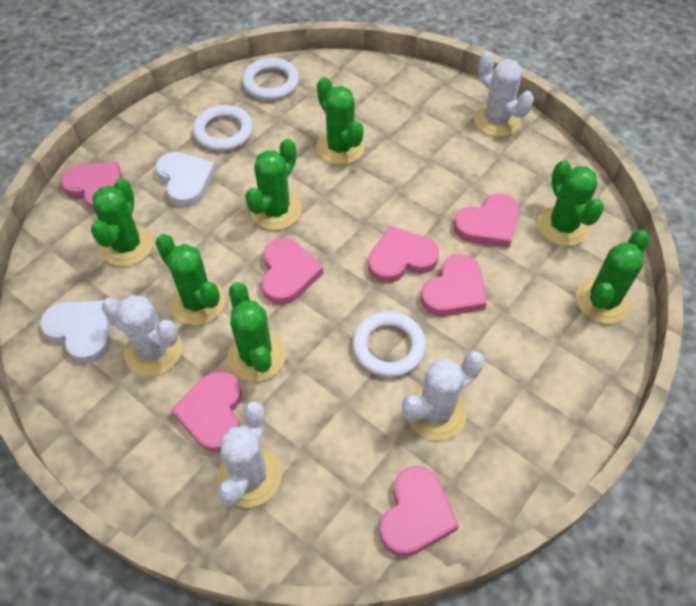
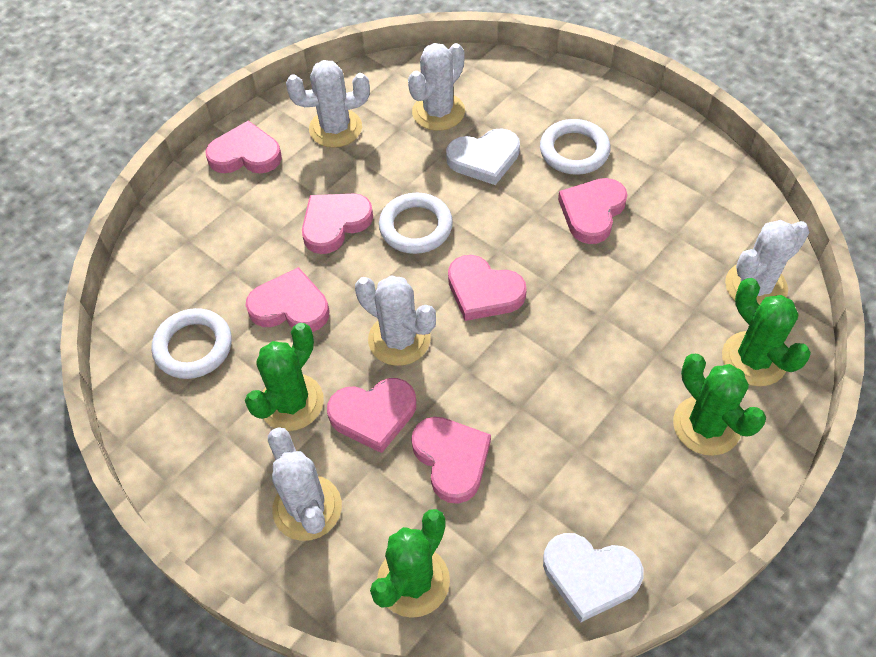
green cactus: [91,178,154,266] [155,234,226,326] [227,282,286,382] [245,139,301,230] [316,77,364,165] [538,160,604,246] [575,230,649,324] = 7 -> [245,323,324,431] [370,509,450,618] [673,354,766,456] [722,278,811,386] = 4
white cactus: [102,295,182,376] [217,401,282,508] [402,351,484,440] [474,52,534,137] = 4 -> [268,427,342,541] [286,60,370,148] [355,275,436,366] [408,43,465,131] [725,220,810,305] = 5

